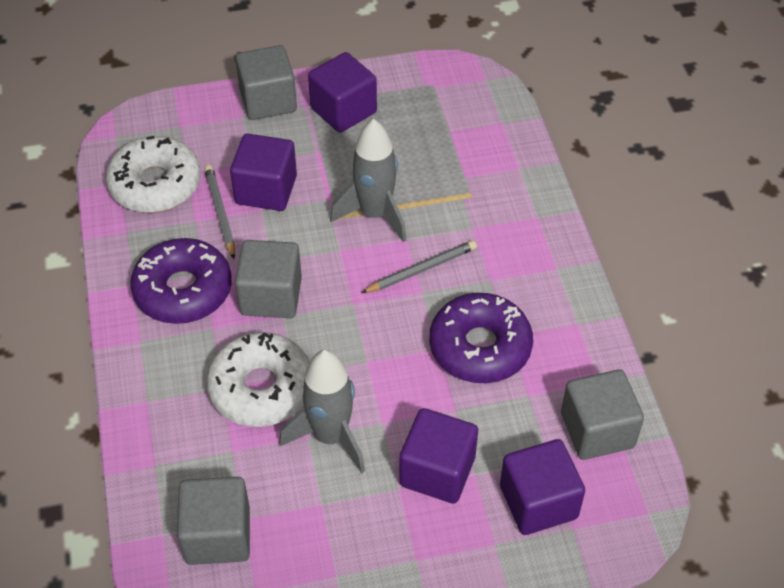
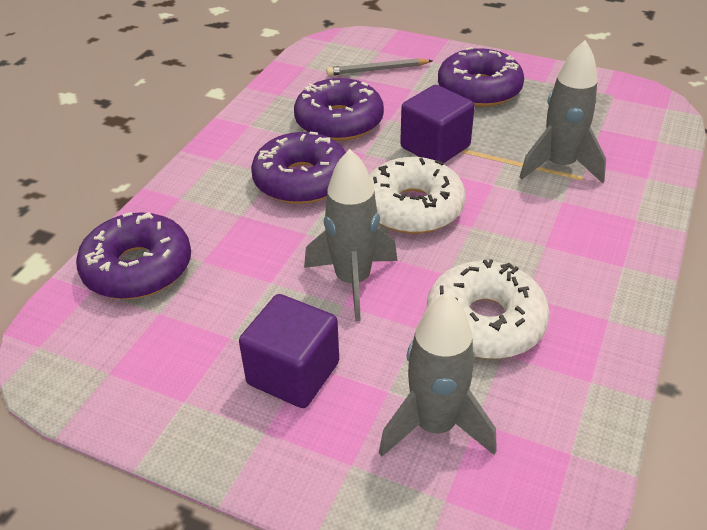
grey cube: [177,477,250,565] [235,240,302,318] [236,45,297,120] [561,369,644,460] = 4 -> none = 0
grey pencil: [204,165,235,259] [361,240,477,293] = 2 -> [326,58,433,76] = 1
grey rocket: [279,350,365,473] [330,119,406,242] = 2 -> [304,149,397,321] [379,292,497,457] [519,40,606,183] = 3
purple cube: [230,134,297,211] [308,52,377,133] [399,408,478,504] [500,439,585,535] = 4 -> [239,294,339,408] [400,85,475,163] = 2
purple donut: [130,238,232,324] [429,293,533,383] = 2 -> [76,212,191,299] [251,132,346,204] [294,78,384,141] [438,47,524,107] = 4

